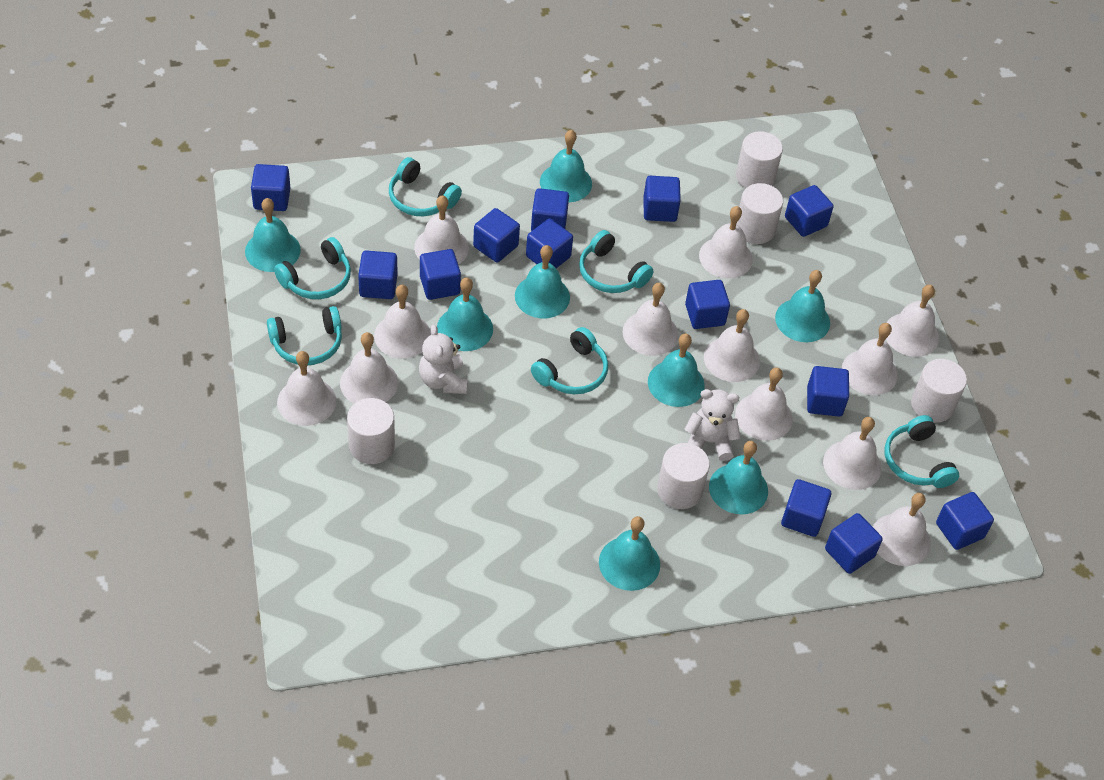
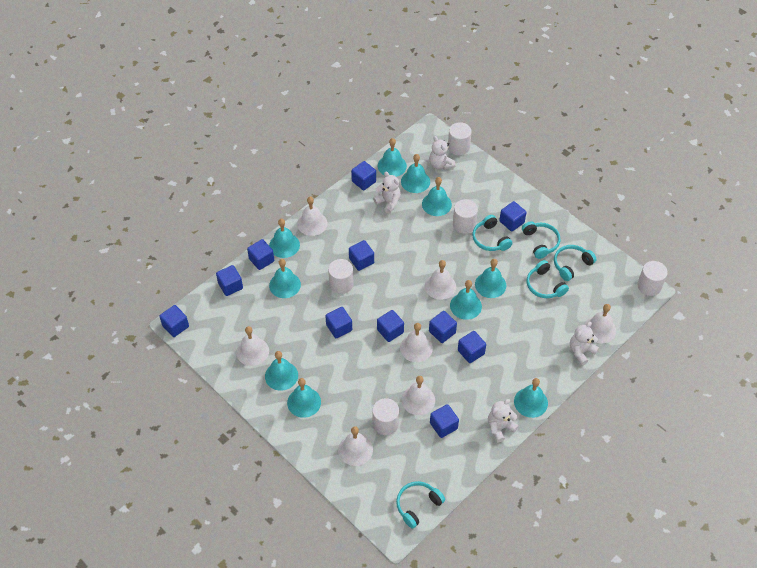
blue cube: [251,164,290,211] [358,250,398,299] [420,249,461,300] [473,208,520,262] [526,219,573,268] [531,188,569,231] [643,176,681,222] [685,280,730,329] [781,479,831,537] [785,185,834,237] [807,366,849,417] [825,513,883,574] [936,492,994,550] = 13 -> [159,305,189,337] [216,265,243,296] [247,239,274,270] [325,307,352,338] [349,240,374,271] [351,161,376,191] [377,310,404,342] [429,311,457,343] [430,404,459,438] [458,331,486,363] [499,201,526,232] = 11
turquoise bell: [245,198,301,272] [437,277,493,351] [515,245,570,318] [540,130,592,202] [599,516,660,591] [648,334,705,407] [709,441,768,514] [775,270,830,342] = 8 -> [265,351,298,391] [269,219,300,258] [269,259,301,298] [287,378,321,418] [378,138,407,177] [401,154,430,193] [422,177,452,216] [450,280,482,320] [475,259,506,298] [514,378,548,418] = 10
turquoise headphones: [267,306,342,365] [274,237,351,299] [389,157,462,216] [531,327,608,394] [579,230,654,293] [885,415,959,488] = 6 -> [396,481,445,529] [472,215,512,251] [522,221,560,259] [527,260,569,298] [554,245,596,281] = 5
white bell: [277,351,336,426] [340,332,398,404] [374,285,431,359] [414,195,469,265] [623,283,678,356] [699,206,753,278] [704,309,760,382] [735,368,793,441] [823,417,882,490] [842,323,898,395] [873,493,931,566] [886,285,939,357] = 12 -> [236,326,269,366] [297,196,328,236] [338,426,373,466] [400,323,433,362] [402,376,435,415] [425,260,456,300] [584,304,616,343] = 7
white teddy bear: [419,325,468,394] [684,389,740,461] = 2 -> [373,172,401,214] [429,136,456,170] [488,399,519,442] [570,322,599,365] = 4

